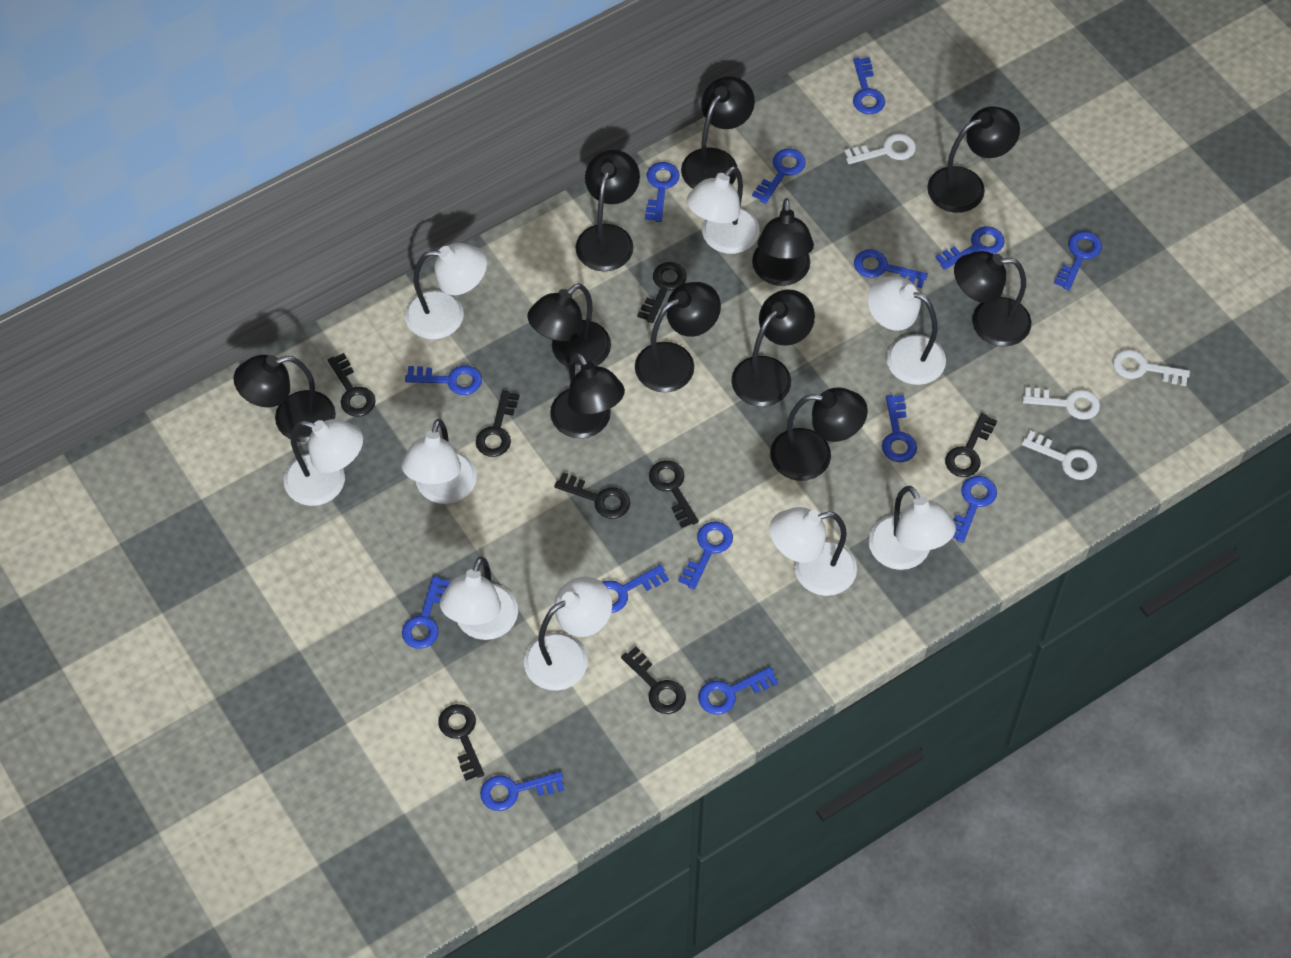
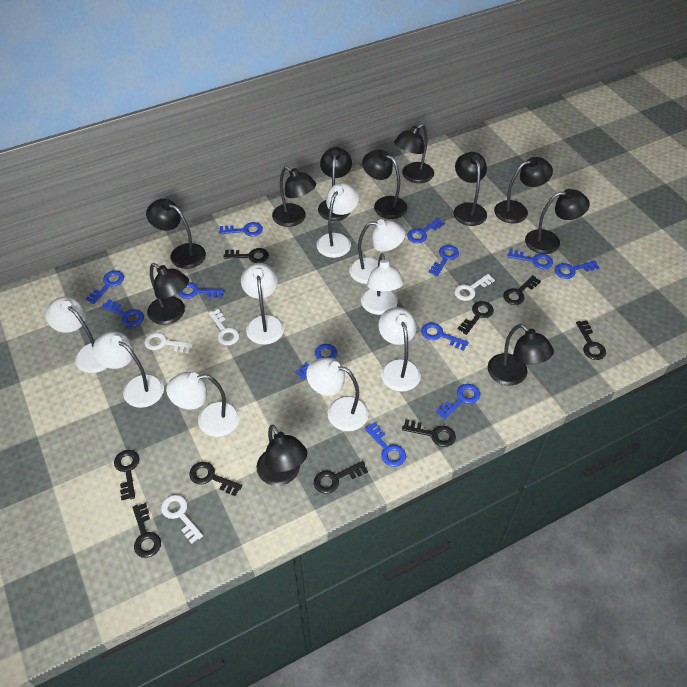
black key: [328,353,376,417] [438,704,484,781] [476,390,520,457] [554,472,630,519] [621,646,686,714] [637,262,686,323] [649,460,699,528] [945,413,997,477] = 8 -> [114,450,139,500] [133,503,161,558] [189,462,242,496] [224,248,269,263] [314,461,368,494] [402,419,456,447] [458,301,494,335] [503,275,541,305] [576,321,606,360] = 9
blue key: [402,576,451,649] [405,365,482,395] [480,772,564,811] [602,564,669,613] [645,162,680,222] [678,521,733,589] [699,667,778,715] [752,149,806,204] [853,57,885,114] [854,249,928,288] [882,395,917,462] [935,226,1005,270] [952,476,997,543] [1054,231,1102,290] = 14 -> [86,271,124,304] [102,299,144,327] [178,283,224,299] [219,222,263,236] [295,344,337,379] [365,422,406,467] [407,218,445,243] [421,323,469,351] [428,245,459,277] [436,384,480,419] [507,249,553,269] [555,260,600,279] = 12

